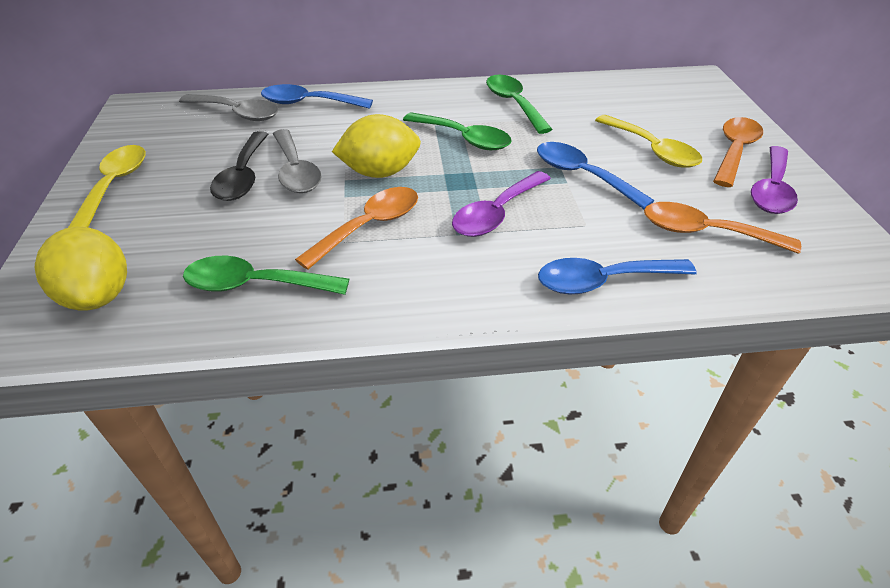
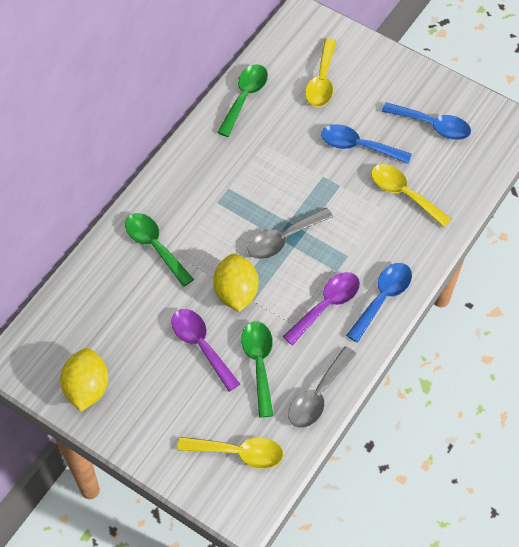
black spoon: [210,131,269,201] = 1 -> none = 0
orange spoon: [295,187,418,270] [644,202,801,254] [713,117,763,187] = 3 -> none = 0
yellow spoon: [68,145,146,228] [595,115,702,167] = 2 -> [177,437,283,469] [305,38,337,107] [371,164,451,227] = 3

